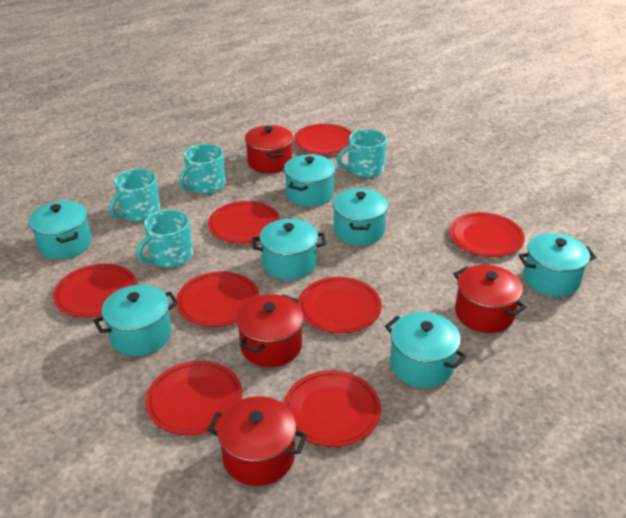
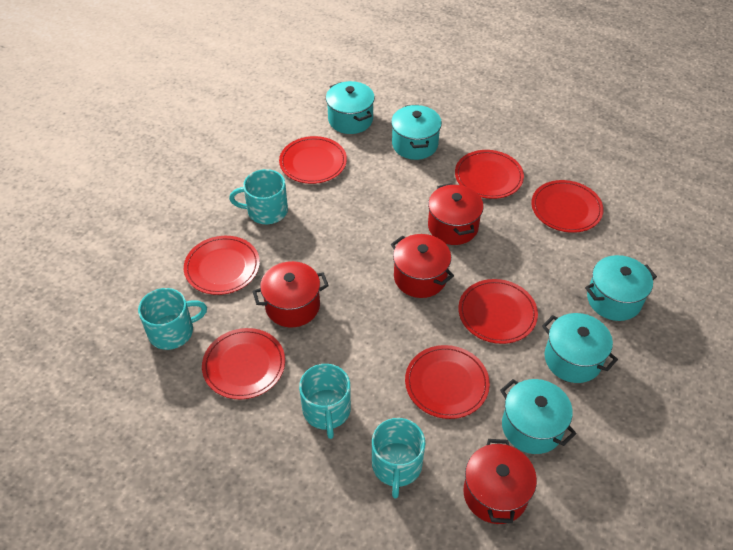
red plate: [53,264,137,318] [146,361,242,435] [176,271,259,327] [208,201,280,244] [284,370,381,447] [294,124,352,154] [298,277,381,334] [449,212,525,257] = 8 -> [184,236,260,295] [202,328,285,399] [279,136,347,184] [405,345,490,419] [455,150,524,199] [458,279,538,344] [531,180,604,233] = 7
turquoise pot: [29,201,92,259] [93,285,178,356] [252,219,326,280] [284,155,336,207] [333,188,388,245] [385,312,467,388] [518,233,596,297] = 7 -> [326,81,375,134] [391,105,442,160] [500,379,576,454] [542,313,618,383] [585,255,657,321] = 5

